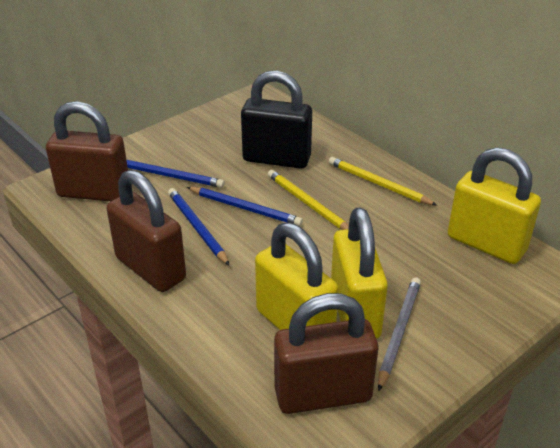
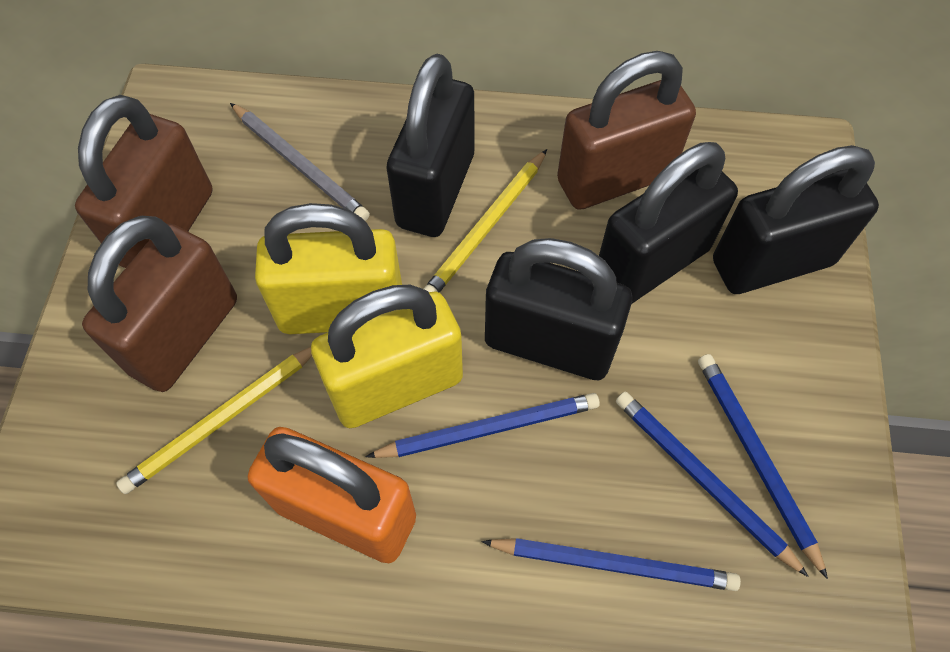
black padlock: [241,70,312,169] = 1 -> [387,54,474,237] [485,238,632,380] [599,142,738,303] [713,145,879,294] = 4
blue pencil: [127,160,225,188] [168,188,230,266] [187,187,303,226] = 3 -> [365,393,600,458] [481,538,741,591] [616,392,809,577] [698,354,828,579] = 4
orange padlock: none = 0 -> [248,427,416,563] = 1
yellow padlock: [255,223,339,330] [331,208,388,339] [448,147,541,264] = 3 -> [255,203,402,334] [311,285,463,428] = 2

